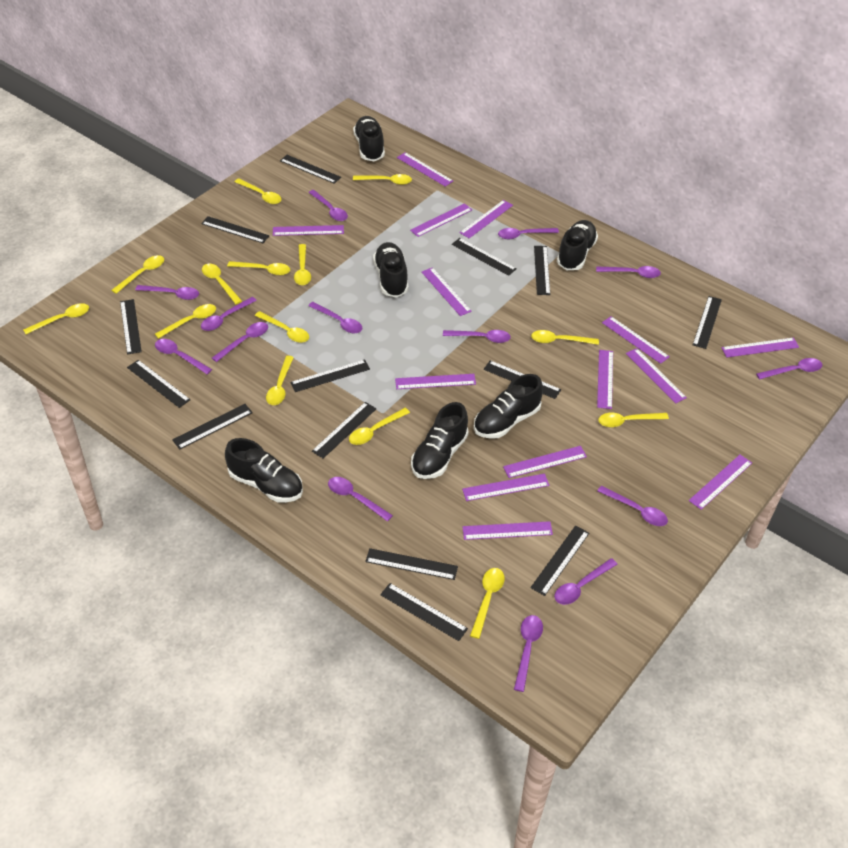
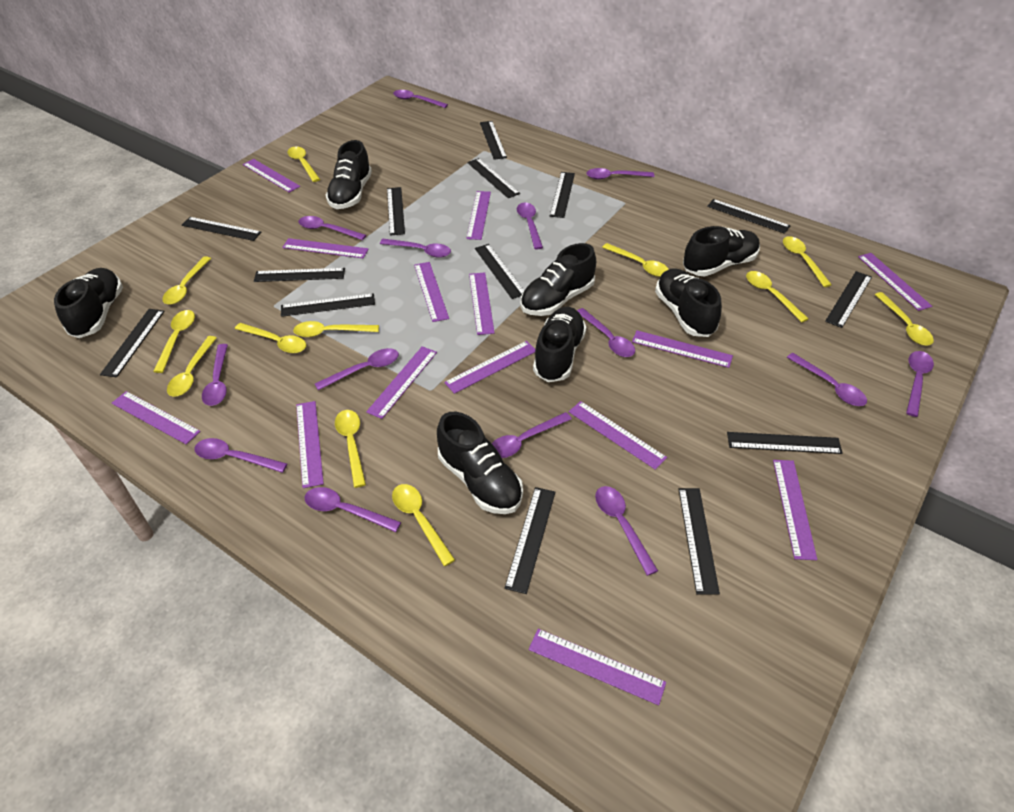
black shoe: [225,438,303,503] [353,116,385,161] [373,242,408,297] [411,402,469,479] [474,374,543,439] [557,220,598,270] = 6 -> [54,268,123,338] [326,140,372,209] [437,412,523,514] [521,243,596,316] [533,307,586,382] [655,268,722,337] [683,226,760,276] = 7
yellow spoon: [23,303,89,334] [111,255,164,294] [155,304,216,339] [202,264,242,304] [227,261,290,275] [235,178,281,204] [255,311,309,343] [266,356,294,405] [294,244,311,285] [349,408,410,445] [353,174,412,185] [470,568,505,639] [531,330,599,345] [598,412,669,427] = 14 -> [153,310,195,373] [162,256,211,304] [167,336,217,397] [235,323,306,353] [287,146,320,182] [293,321,379,337] [335,410,366,488] [392,484,455,566] [602,243,669,277] [746,271,809,322] [783,236,832,287] [874,292,934,346] = 12

